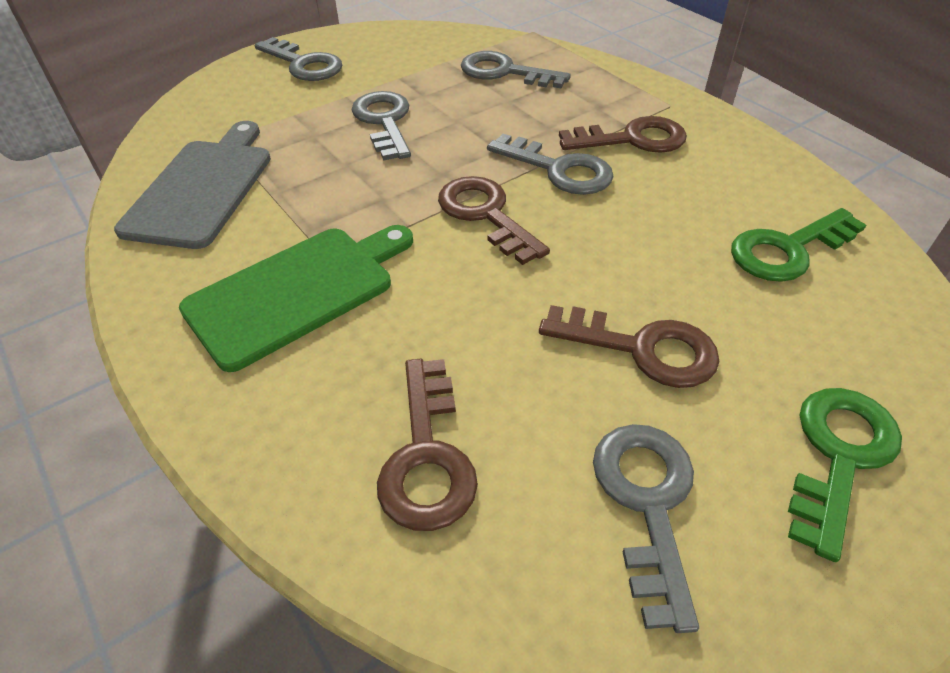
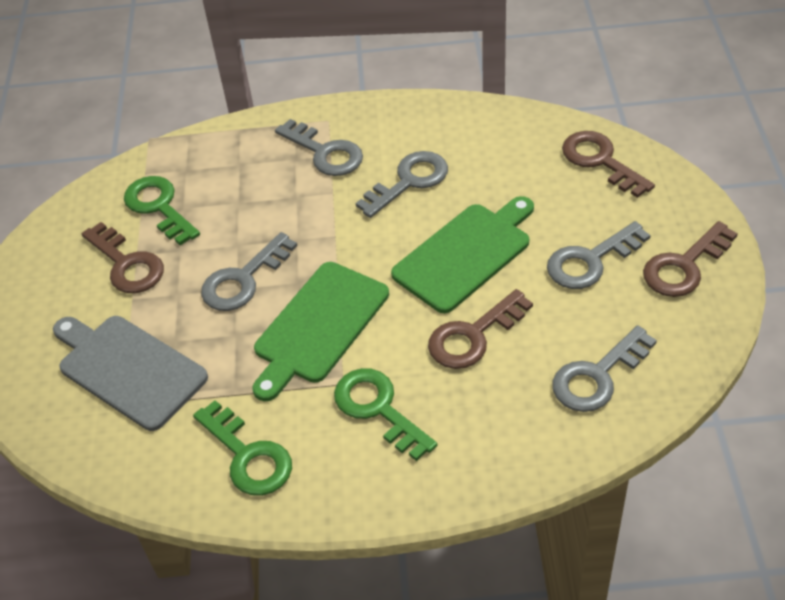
green cutting board: [179,225,413,372] = 1 -> [252,262,389,401] [391,196,534,313] = 2
green key: [731,208,866,282] [788,388,902,562] = 2 -> [124,176,200,245] [193,400,292,496] [334,368,438,461] = 3

